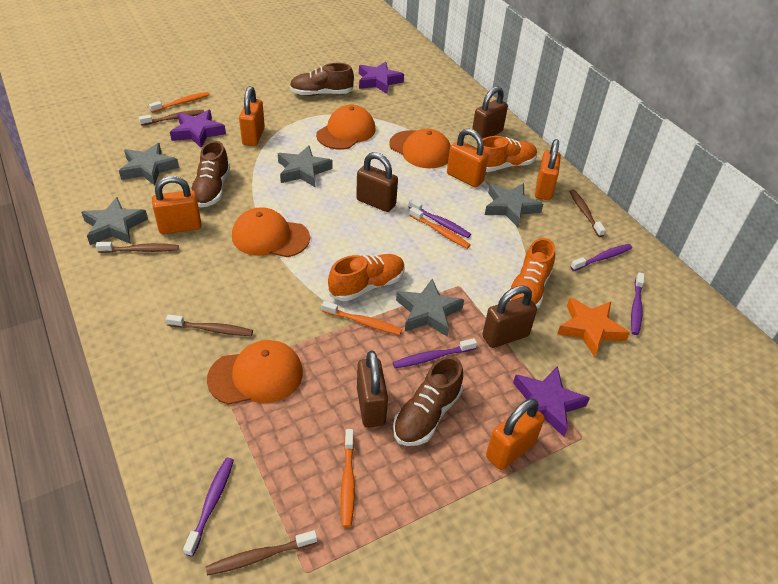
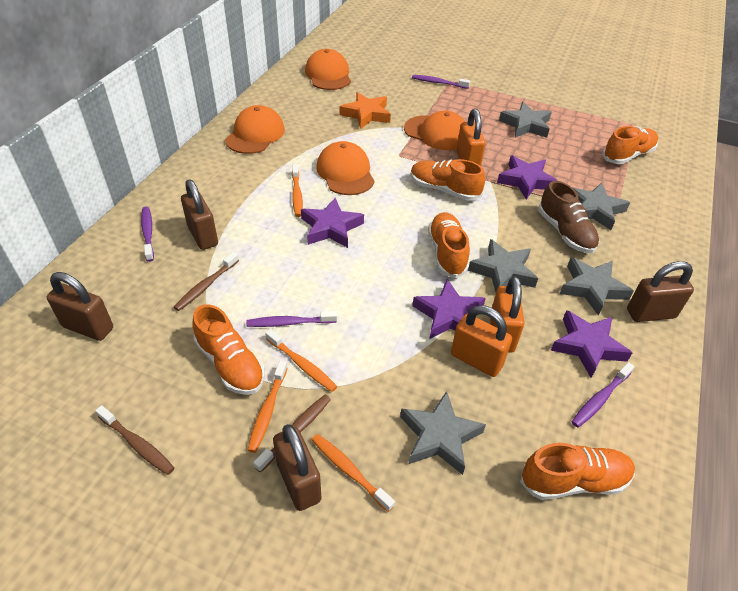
brown shoe: [191,141,230,207] [290,63,354,96] [393,356,463,446] = 3 -> [538,181,599,253] = 1
brown toothbrush: [96,242,179,253] [139,110,204,126] [166,314,253,336] [206,530,317,576] [569,190,606,237] = 5 -> [95,405,174,475] [174,252,239,311] [253,395,331,473] = 3
orange padlock: [152,176,202,234] [239,86,265,146] [447,128,489,188] [486,398,545,470] [535,139,561,200] = 5 -> [451,306,512,377] [456,109,486,166] [490,276,525,353] = 3
orange shoe: [328,254,405,301] [476,136,537,172] [509,238,555,309] = 3 -> [192,304,265,395] [411,159,485,201] [428,212,470,278] [520,443,635,500] [602,126,658,164] = 5
purple star: [170,110,226,148] [359,61,404,94] [513,366,590,437] = 3 -> [301,198,364,248] [413,279,486,339] [497,155,558,200] [551,310,632,378] = 4
purple toothbrush: [183,458,234,557] [393,338,477,368] [408,199,471,238] [570,244,632,271] [631,272,644,335] = 5 -> [141,207,154,262] [246,311,337,327] [412,75,470,89] [571,362,635,428] = 4

